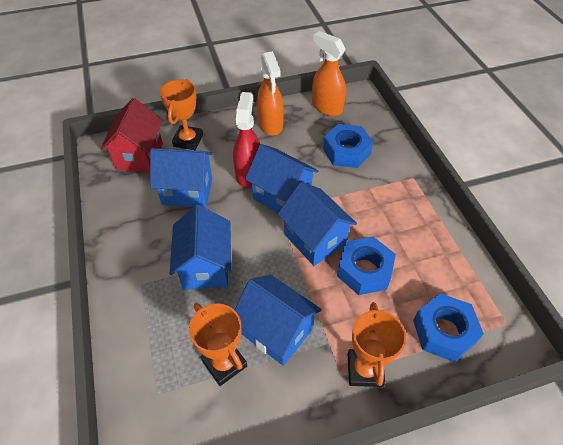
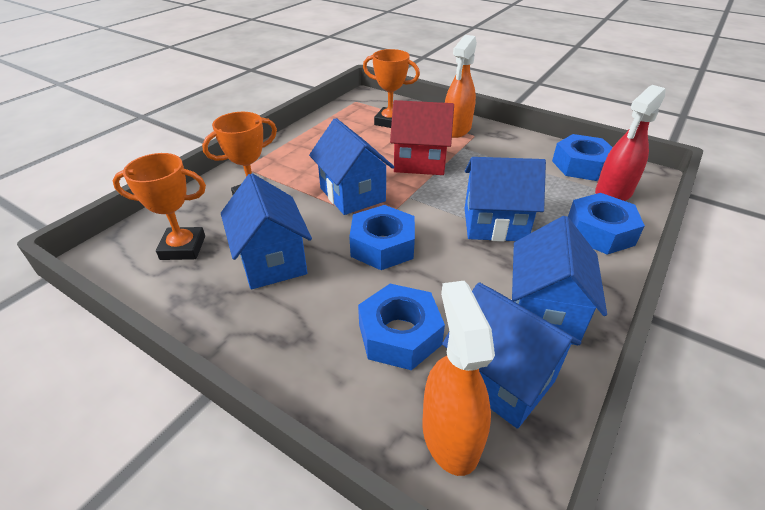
blue nut: [323,124,373,168] [337,236,396,295] [413,293,484,362] = 3 -> [349,205,415,270] [358,284,445,370] [552,134,613,181] [568,193,645,255] = 4

